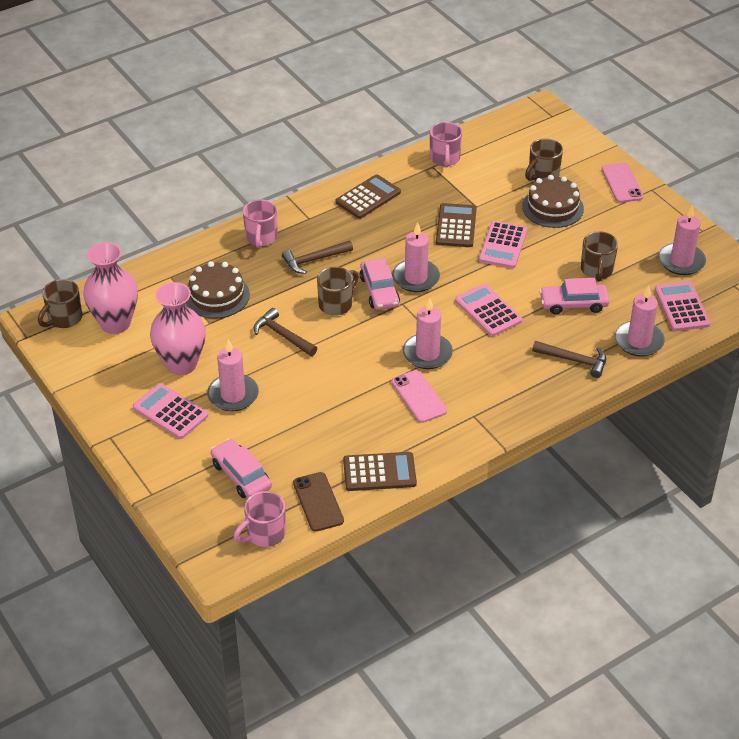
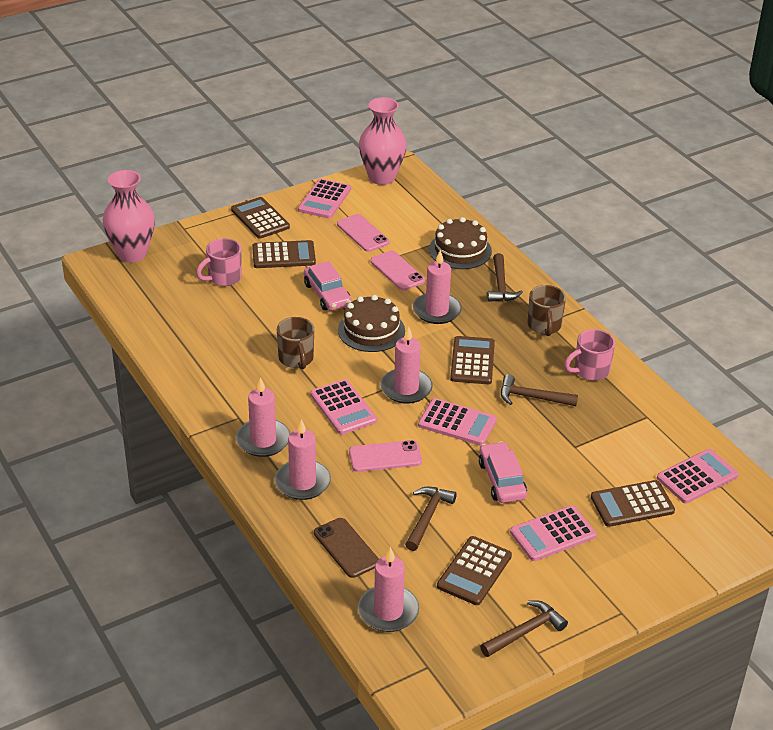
brown calculator: [336,174,401,219] [343,452,417,491] [436,203,477,247] = 3 -> [231,197,290,239] [252,240,316,268] [437,536,512,605] [450,336,495,384] [591,480,675,527] = 5
brown hammer: [254,308,318,356] [282,241,353,274] [532,341,606,378] = 3 -> [405,487,457,551] [480,600,568,657] [487,253,523,302] [501,374,578,406] = 4
brown mug: [38,279,82,328] [317,267,359,316] [525,138,563,181] [581,231,618,281] = 4 -> [277,317,314,369] [528,285,566,336] = 2
pink calculator: [133,383,208,439] [455,284,522,336] [479,221,528,268] [655,281,710,331] = 4 -> [298,178,351,219] [310,379,377,435] [418,398,497,446] [510,505,597,561] [657,449,739,504] = 5
pink car: [211,439,272,498] [360,258,400,310] [539,278,609,314] = 3 -> [304,261,352,311] [479,441,527,503] = 2
pink mug: [234,491,286,547] [243,199,278,248] [430,122,462,168] = 3 -> [196,238,242,286] [564,329,615,381] = 2
pink phone: [392,370,447,423] [602,163,643,203] = 2 -> [337,214,389,252] [349,440,422,472] [371,250,425,291] = 3

